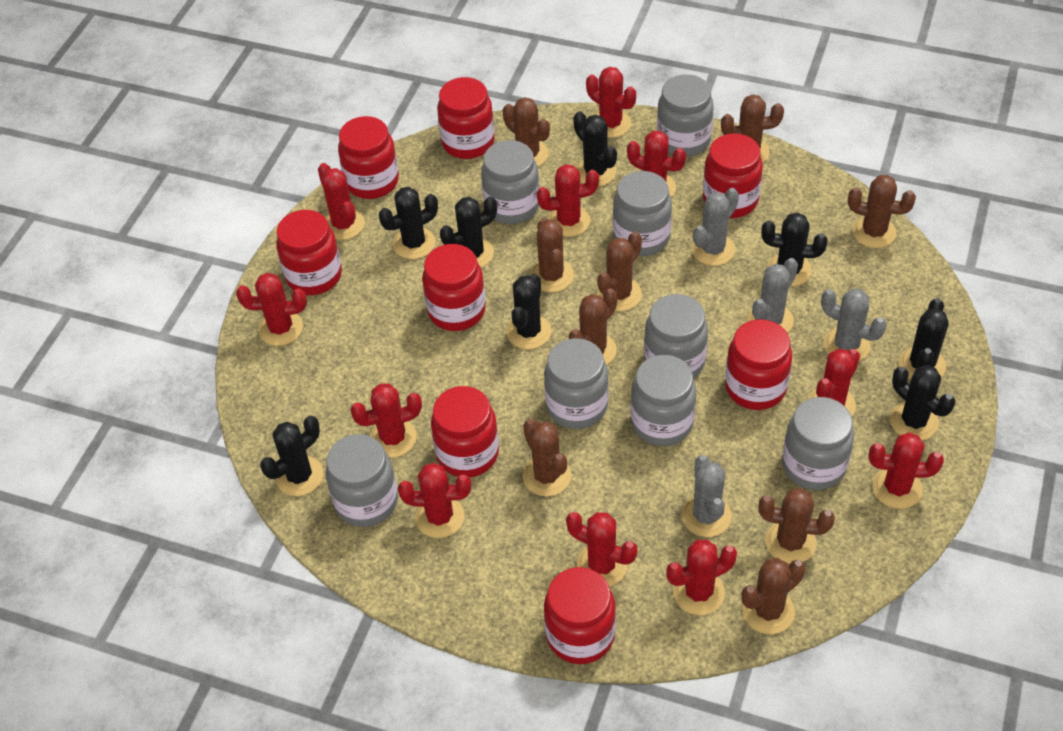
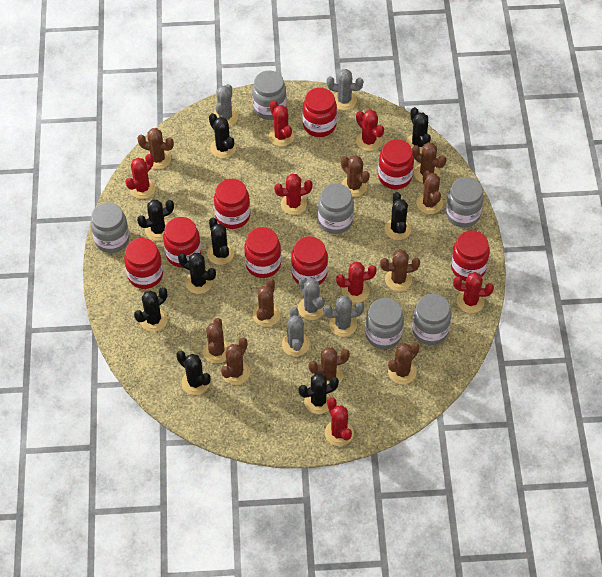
black cactus: [260,416,323,496] [379,187,438,259] [440,196,497,267] [506,274,551,349] [573,111,617,187] [761,212,828,286] [890,365,955,441] [898,298,949,380] = 8 -> [134,287,168,332] [137,200,174,241] [176,351,211,395] [178,253,216,294] [207,218,234,265] [209,113,236,158] [298,373,339,414] [385,192,411,240] [406,107,432,154] = 9
brown cactus: [503,97,550,167] [523,419,571,496] [530,219,574,292] [569,288,618,365] [597,232,642,311] [721,95,784,163] [742,558,806,634] [758,488,835,564] [848,175,916,248] = 9 -> [137,128,174,169] [203,318,230,363] [221,337,250,385] [253,278,280,327] [308,347,350,385] [341,155,370,197] [380,250,420,291] [388,343,420,384] [412,142,446,183] [417,171,443,214] = 10
grey cactus: [681,455,732,537] [691,188,739,266] [748,258,798,333] [821,289,887,361] = 4 -> [214,84,238,126] [282,307,310,356] [298,277,325,320] [323,296,364,337] [326,69,363,110] = 5
grey jar: [326,434,398,527] [481,140,540,224] [544,338,609,429] [613,171,672,256] [631,355,696,446] [644,294,708,379] [657,75,714,157] [782,397,854,490] = 8 -> [91,202,129,253] [252,71,287,120] [318,183,354,234] [365,298,404,349] [412,293,451,345] [446,177,484,228] = 6
red cactus: [236,273,307,346] [318,163,365,240] [350,383,422,457] [398,463,471,538] [537,164,599,237] [566,512,638,587] [586,67,636,138] [627,131,686,197] [666,539,737,615] [808,349,860,417] [869,432,944,509] = 11 -> [125,154,156,199] [269,100,294,146] [274,174,312,215] [325,398,354,446] [336,262,377,303] [356,110,384,151] [453,272,494,313] = 7

